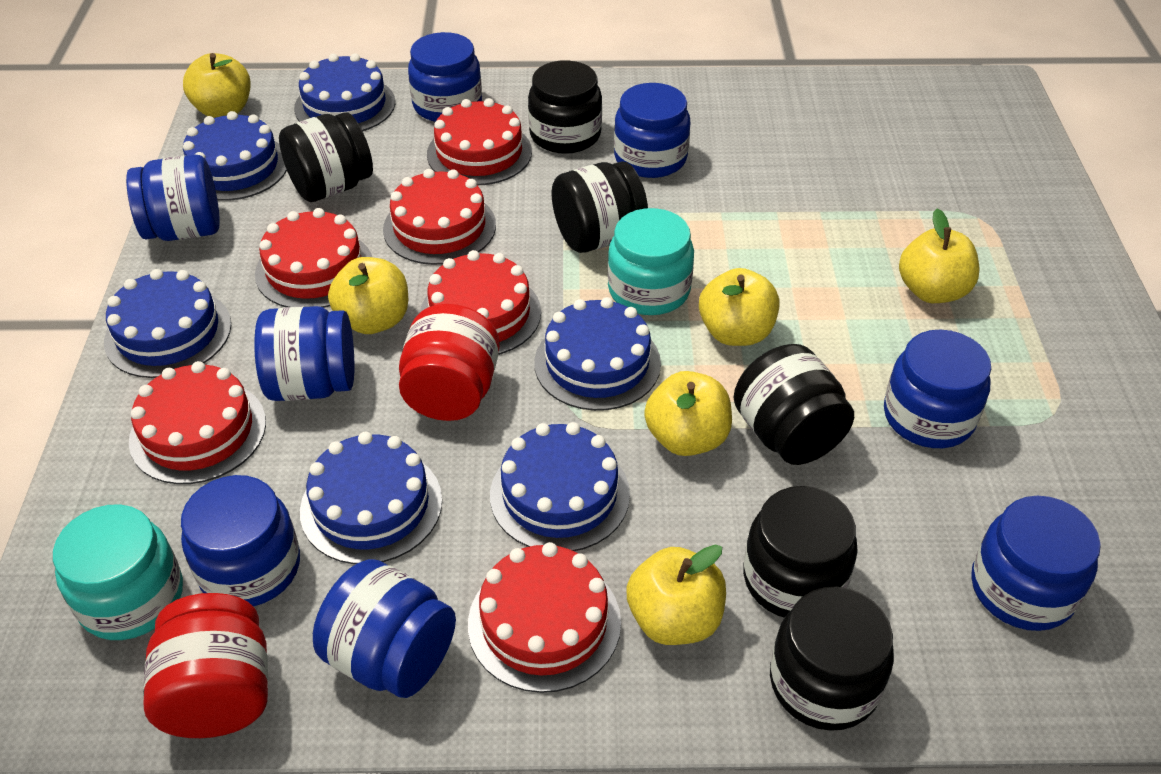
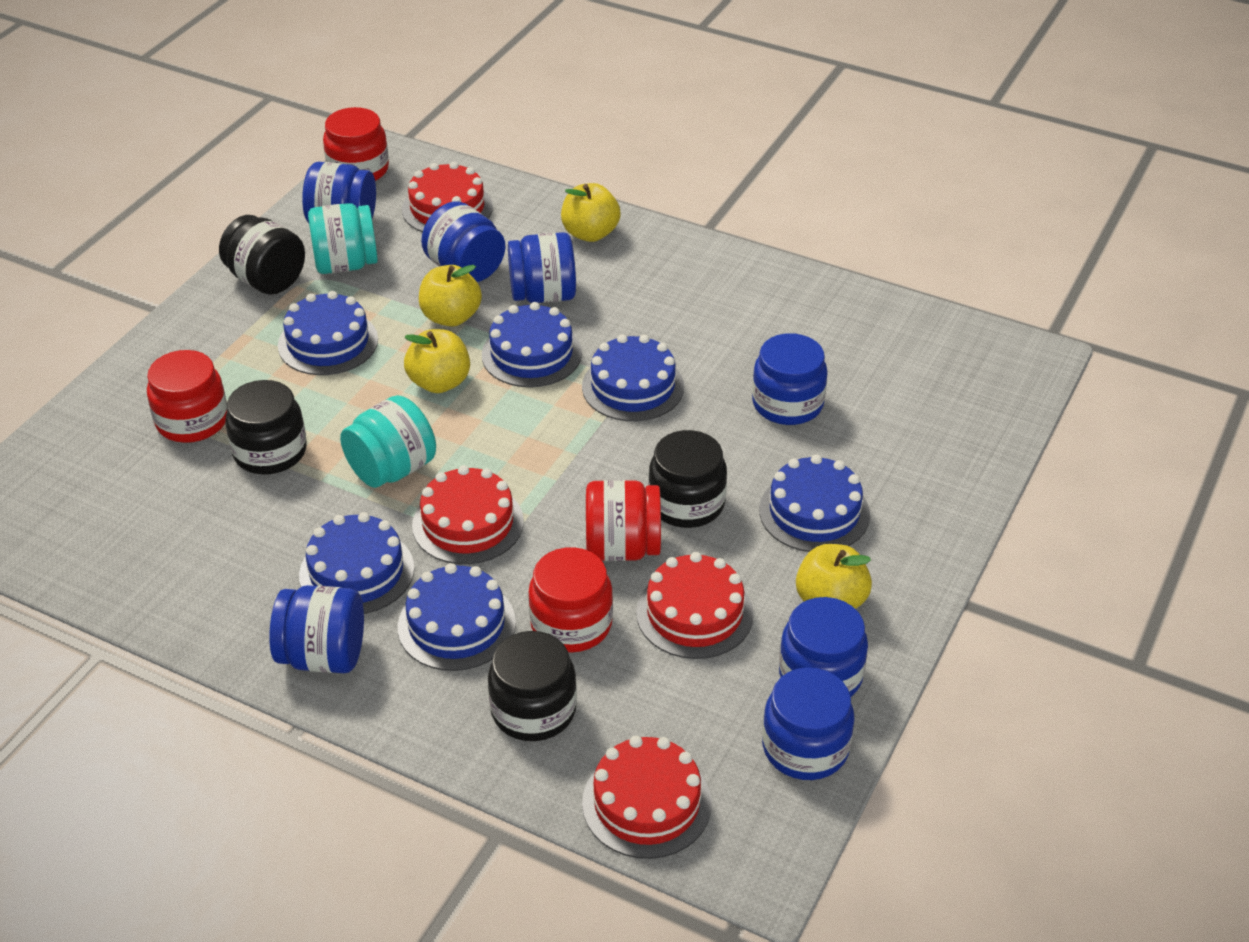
black jar: [279,112,373,202] [528,60,602,154] [552,161,648,253] [734,344,854,465] [743,486,858,618] [770,587,894,731] = 6 -> [219,215,305,295] [225,380,307,474] [488,631,577,741] [648,430,727,528] = 4
blue jar: [126,155,220,241] [181,475,300,607] [254,306,354,401] [313,559,456,698] [408,32,482,122] [614,83,690,178] [884,329,991,448] [971,496,1101,631] = 8 -> [269,585,364,673] [302,162,376,223] [421,201,505,282] [508,232,576,303] [752,333,828,425] [762,667,855,780] [779,597,868,697] = 7
red cake: [129,361,266,484] [255,208,372,308] [383,169,496,265] [420,250,541,355] [427,98,532,185] [468,542,621,693] = 6 -> [402,162,493,232] [412,465,524,564] [582,736,712,859] [636,552,754,659] = 4
red jar: [143,593,268,738] [399,304,500,421] = 2 -> [147,350,227,443] [323,107,389,181] [528,547,613,652] [586,480,661,561] = 4
yellow apple: [183,53,250,118] [328,257,408,334] [626,544,726,645] [644,371,732,456] [699,268,780,346] [899,208,980,303] = 6 -> [404,329,470,393] [419,265,482,327] [561,183,621,242] [796,544,872,609] = 4

